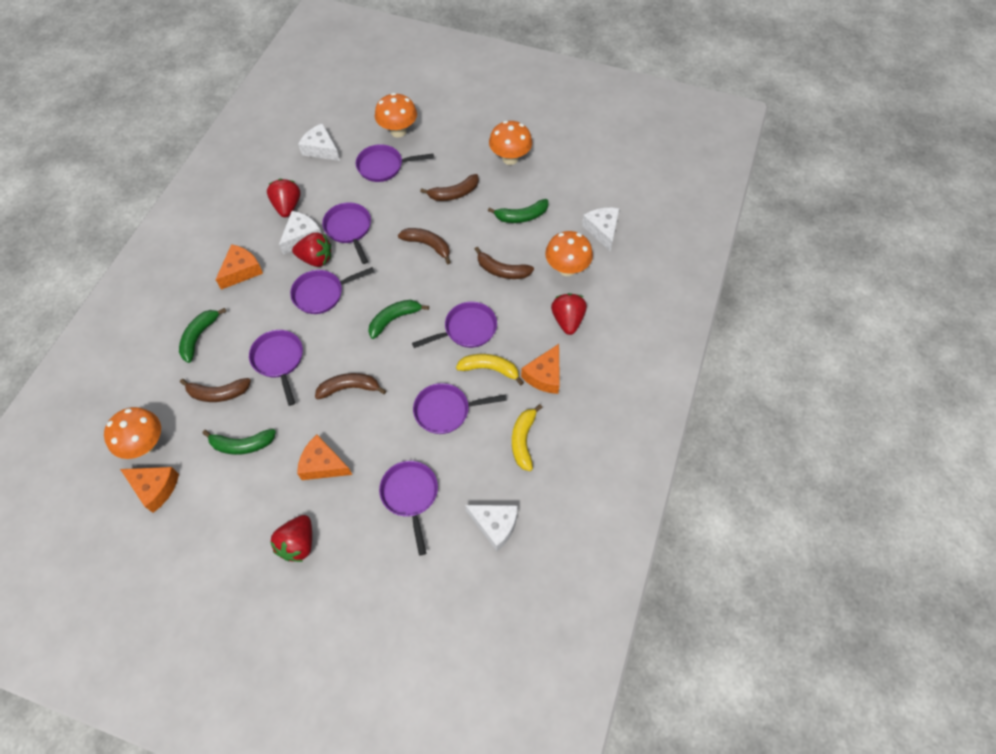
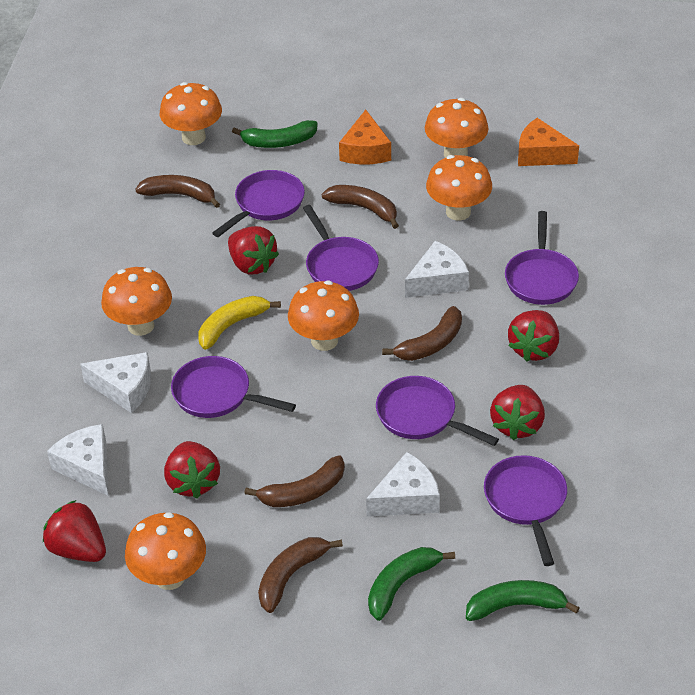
green banana: [179,308,226,363] [202,429,276,455] [368,300,429,339] [488,199,548,223] = 4 -> [232,120,318,148] [368,547,455,621] [466,580,580,621] = 3
orange cheese: [120,467,179,513] [215,244,263,290] [297,435,352,480] [521,344,560,394] = 4 -> [339,110,391,164] [518,118,579,166] = 2
orange mushroom: [104,407,161,459] [375,93,417,137] [489,121,532,165] [545,231,593,276] = 4 -> [101,267,172,336] [125,512,206,590] [160,82,222,145] [288,280,359,351] [425,98,488,158] [426,155,492,221] = 6
purple pan: [249,330,303,406] [290,267,374,314] [322,202,371,264] [356,144,434,182] [379,461,438,555] [412,302,497,348] [413,383,507,434] = 7 -> [171,356,296,418] [212,170,305,237] [303,205,379,291] [376,376,499,446] [484,455,567,566] [505,211,579,305] = 6
red strawberry: [267,179,301,217] [270,515,312,562] [292,232,331,267] [551,293,587,335] = 4 -> [43,500,106,562] [164,441,220,499] [228,226,279,275] [490,385,545,440] [508,310,559,362] = 5
yellow banana: [456,354,524,385] [512,404,543,471] = 2 -> [198,296,281,350] = 1

